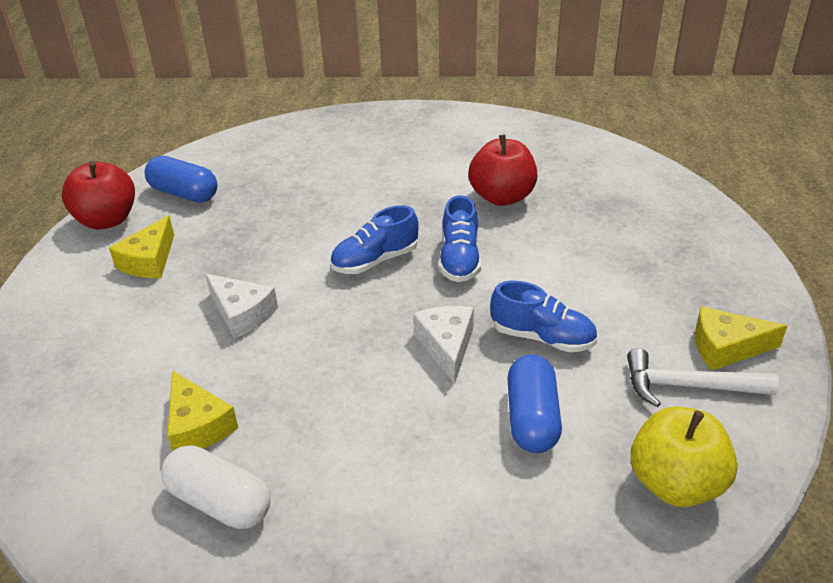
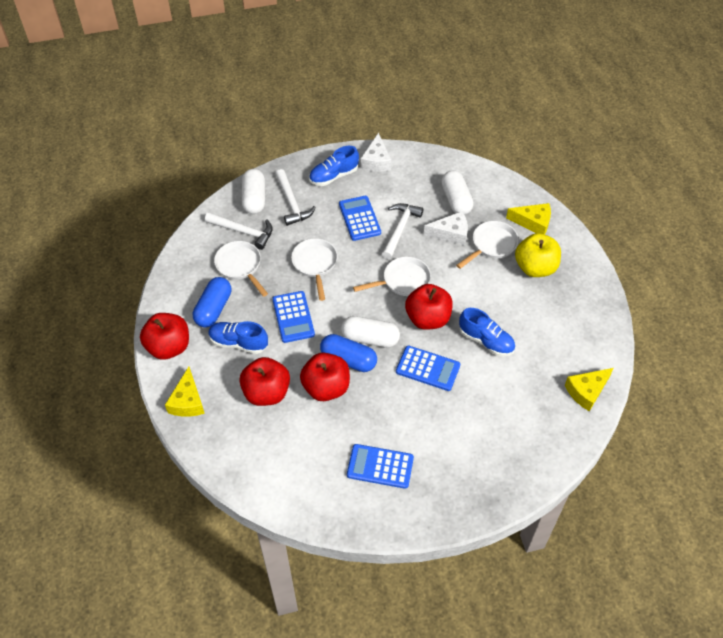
blue calculator: none = 0 -> [272,291,315,343] [339,196,381,241] [347,444,414,489] [396,345,460,391] = 4
red apple: [62,161,135,230] [468,134,537,206] = 2 -> [140,313,189,360] [239,357,290,406] [300,353,350,401] [405,284,453,330] = 4
white capsule: [161,445,270,529] = 1 -> [242,169,265,214] [341,316,400,348] [441,170,474,215] = 3
white hammer: [627,348,779,407] = 1 -> [205,212,273,250] [275,169,316,226] [382,203,423,259] = 3
white pan: none = 0 -> [214,241,268,297] [291,238,338,301] [353,257,431,296] [456,221,519,269] = 4

